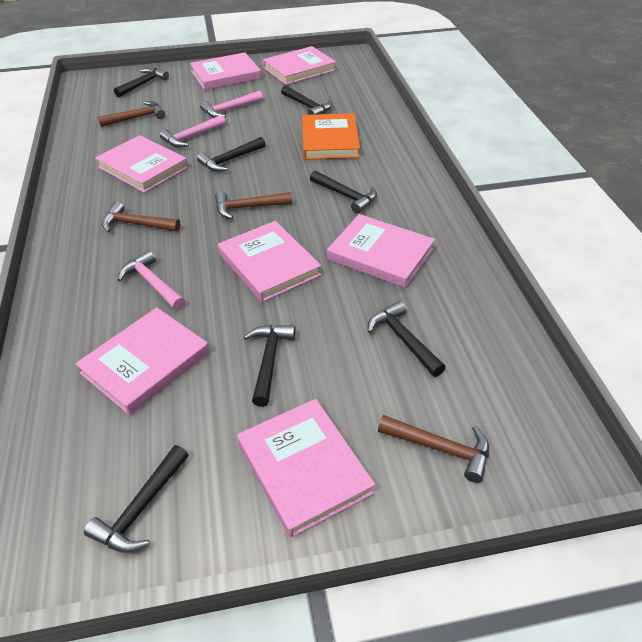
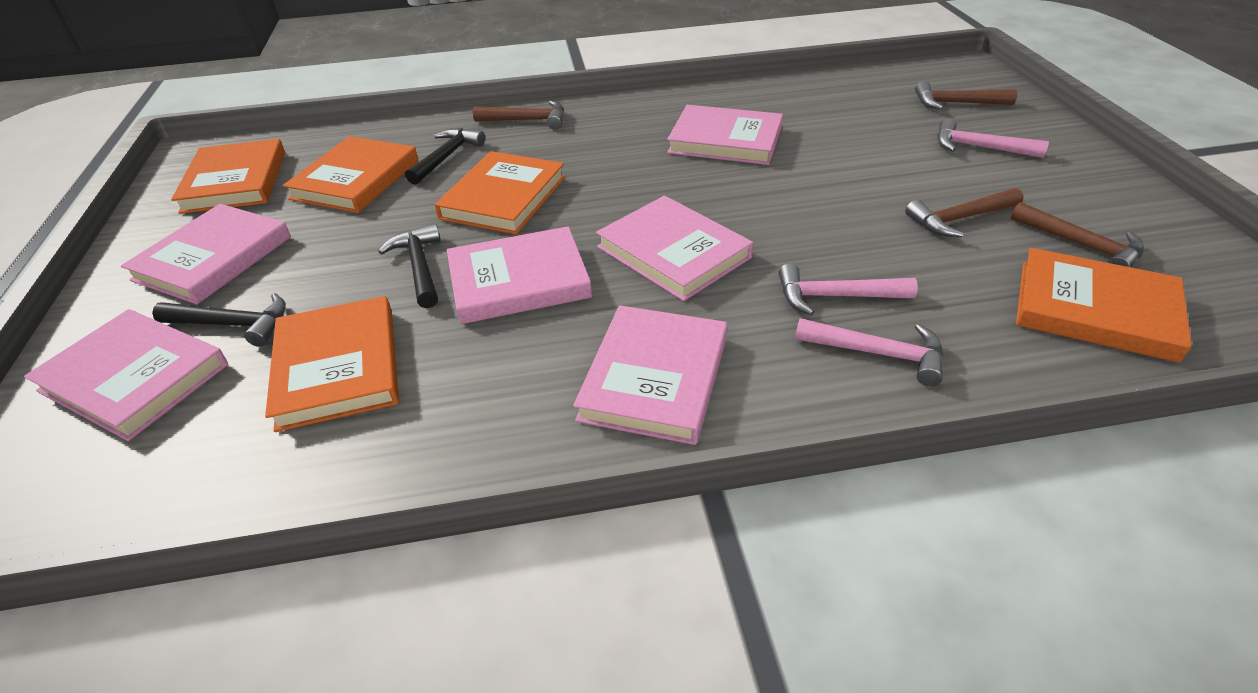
black hammer: [84,445,188,553] [114,68,169,97] [197,137,266,172] [244,325,296,407] [281,85,332,115] [310,170,377,214] [367,301,446,377] = 7 -> [152,293,286,347] [378,223,441,308] [405,128,485,185] = 3
orange book: [302,113,360,160] = 1 -> [171,139,285,214] [265,296,399,432] [283,136,418,213] [435,151,565,235] [1016,248,1192,363] = 5
pink book: [75,307,209,415] [95,135,188,193] [190,52,261,90] [218,221,321,302] [237,399,375,538] [263,46,336,85] [327,214,435,288] = 7 -> [24,309,228,441] [121,204,291,304] [447,226,592,324] [573,305,727,445] [596,196,753,301] [667,105,783,165] = 6

